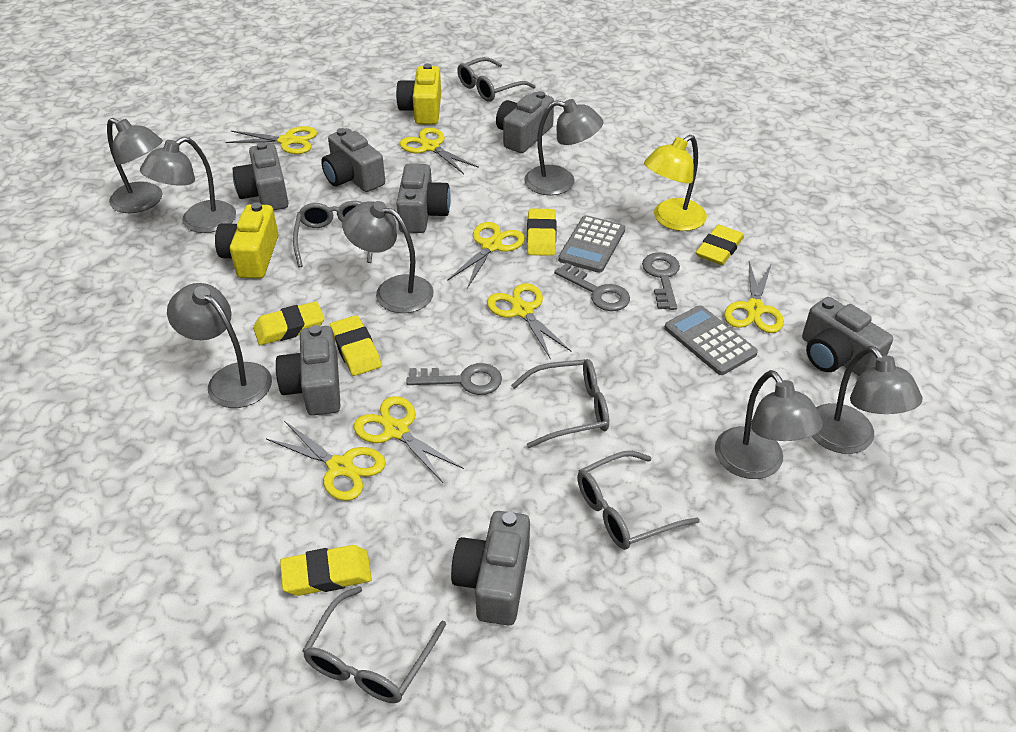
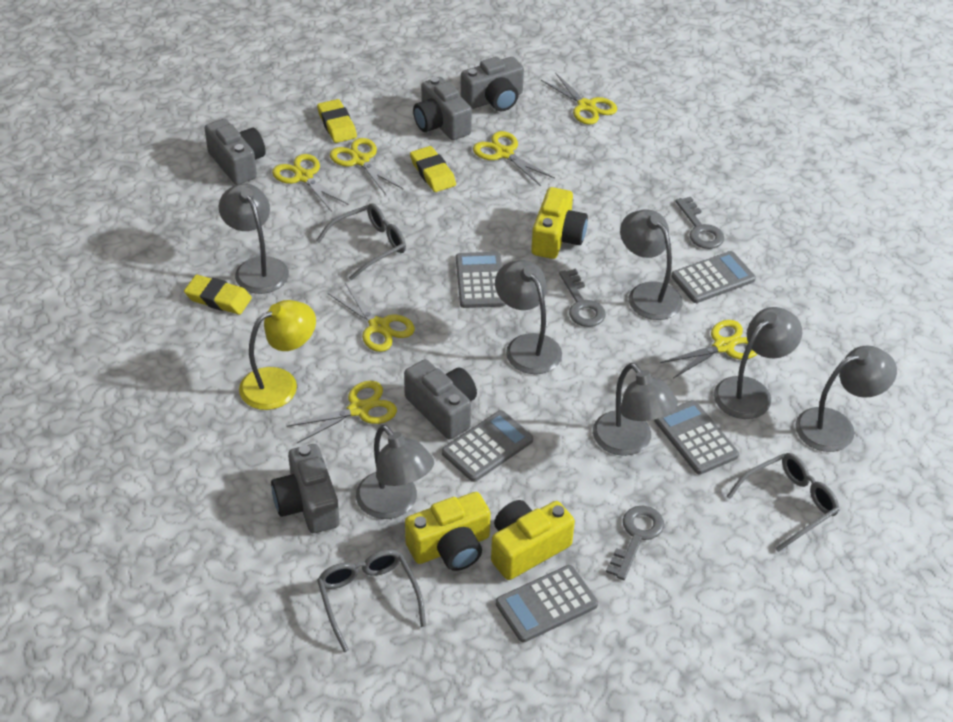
grey calculator: [558,215,625,273] [664,305,758,375] = 2 -> [442,410,533,482] [456,252,506,308] [496,565,598,642] [654,400,739,475] [671,251,756,303] = 5
grey camera: [232,142,288,210] [276,325,340,416] [321,128,385,192] [396,164,451,233] [451,511,530,626] [496,91,554,153] [802,297,893,377] = 7 -> [204,119,266,185] [271,444,340,533] [404,359,477,439] [413,77,472,140] [461,57,524,111] = 5
grey glasses: [293,201,373,268] [302,586,446,703] [457,57,536,101] [511,359,609,448] [577,451,700,550] = 5 -> [316,203,406,280] [317,550,426,652] [726,453,840,552] = 3
yellow camera: [215,202,278,278] [396,64,441,125] = 2 -> [405,492,491,571] [491,500,575,580] [531,187,588,259] = 3
yellow eraser: [253,301,324,345] [280,545,372,596] [330,315,382,376] [527,209,557,256] [696,225,744,265] = 5 -> [184,275,252,315] [317,99,357,143] [410,146,456,192] = 3

